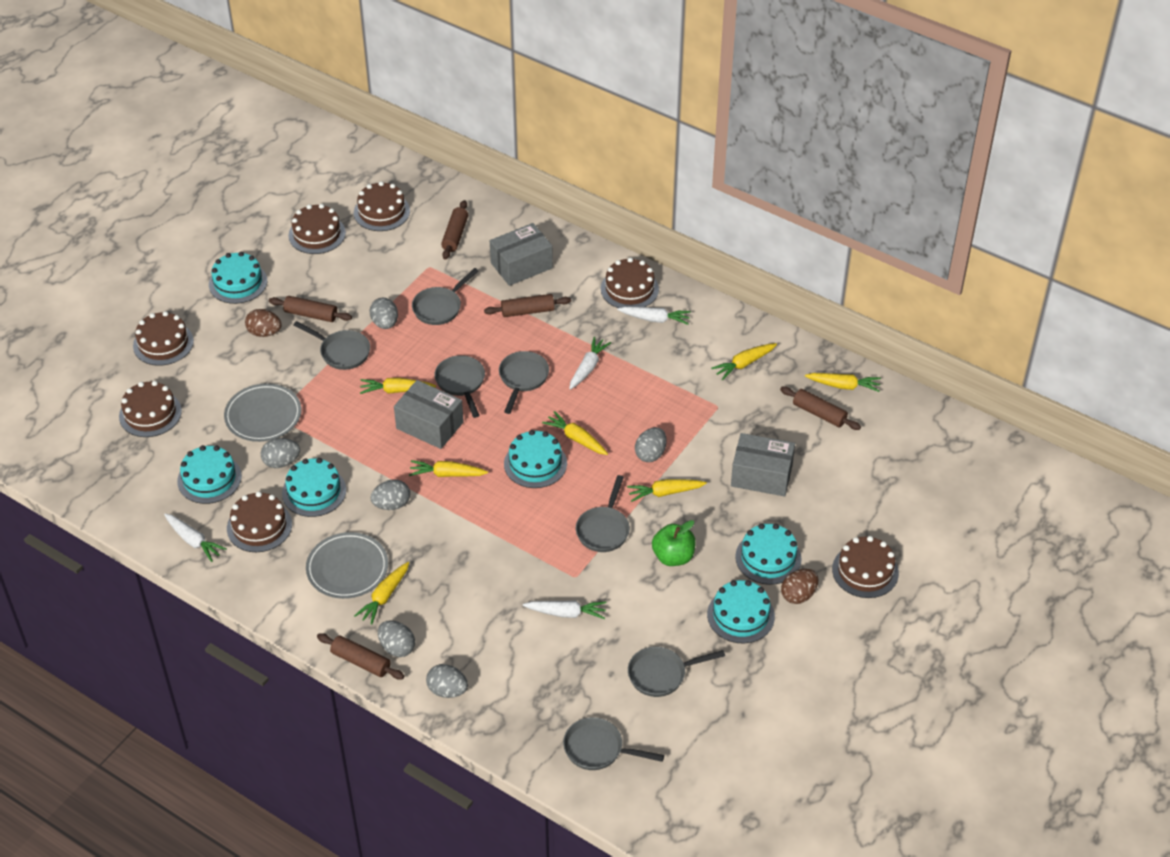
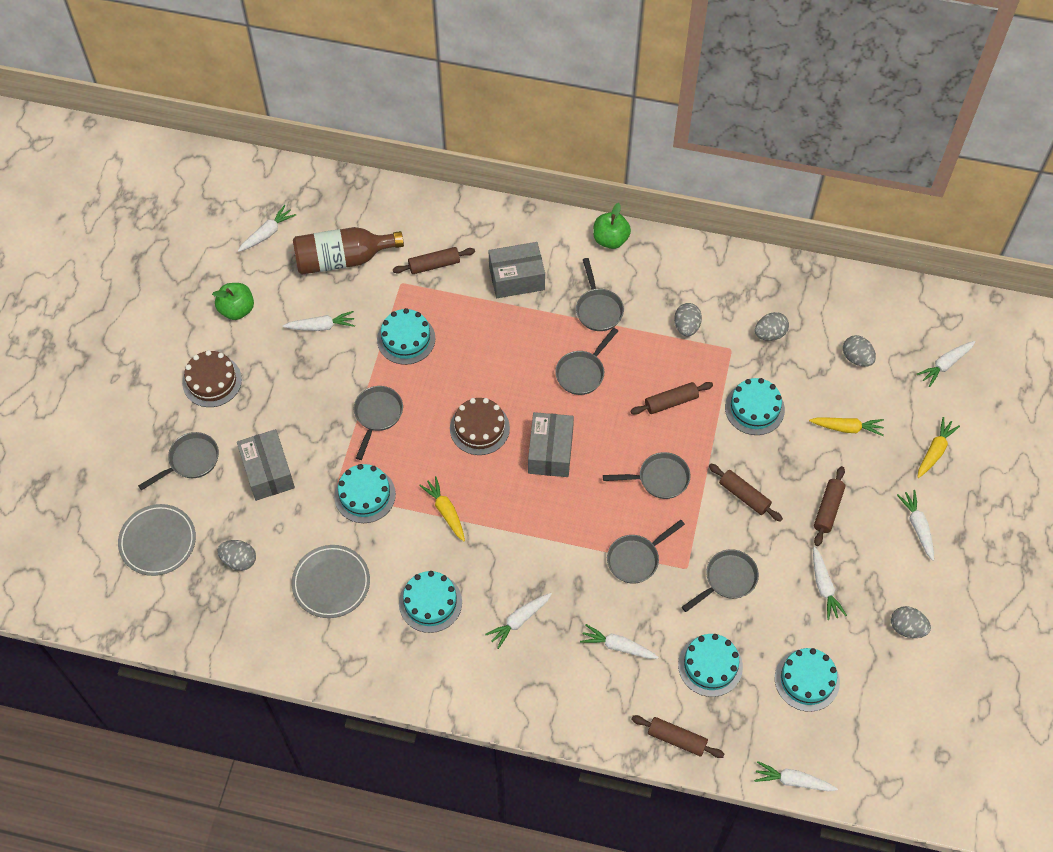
brown bottle: none = 0 -> [293,227,404,275] = 1
brown cake: [119,381,182,437] [133,311,194,366] [227,491,292,552] [288,204,346,254] [354,181,410,231] [601,258,659,308] [832,536,899,598] = 7 -> [182,350,242,407] [450,398,510,455] = 2
brown egg: [245,309,282,337] [781,569,818,604] = 2 -> none = 0
green apple: [652,520,696,566] = 1 -> [212,283,254,320] [593,203,631,249] = 2
grey egg: [260,438,300,468] [370,298,398,329] [370,479,410,510] [378,620,415,657] [426,664,468,698] [635,427,667,462] = 6 -> [217,540,256,571] [674,303,702,336] [755,312,789,341] [843,335,876,367] [891,606,931,638] = 5
white carrot: [164,513,227,562] [523,601,606,619] [569,337,611,390] [617,306,691,325] = 4 -> [238,205,296,252] [283,311,355,331] [485,593,552,649] [580,624,659,659] [754,761,838,791] [813,547,847,620] [897,490,934,561] [917,341,975,387] = 8
yellow carrot: [354,562,409,625] [360,378,436,394] [409,460,488,477] [542,411,608,455] [627,479,707,502] [711,343,777,380] [805,373,881,392] = 7 -> [419,476,465,541] [809,417,884,436] [917,417,960,478] = 3

